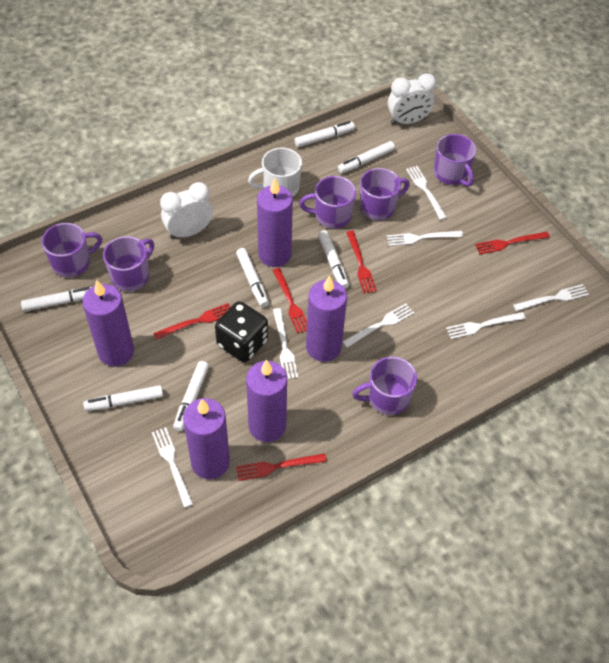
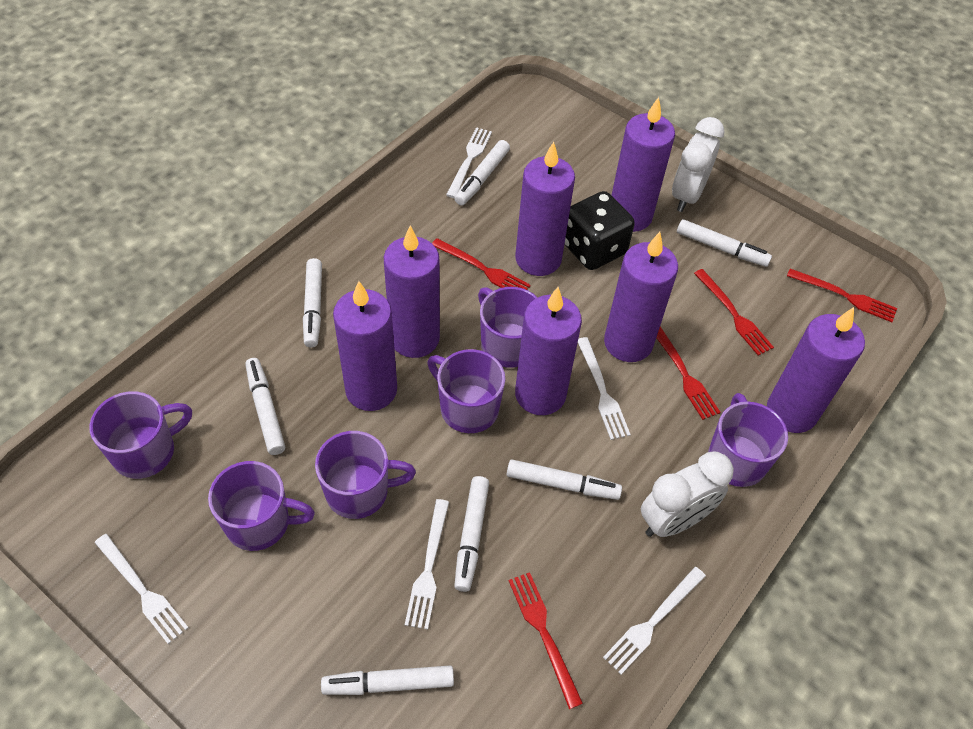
purple candle: [82,280,134,367] [183,398,230,479] [246,360,287,442] [257,178,293,267] [306,275,347,362] = 5 -> [333,281,397,411] [384,226,440,358] [515,142,575,276] [515,287,582,415] [604,232,678,362] [612,97,675,232] [767,307,865,433] = 7
white fork: [152,427,193,508] [273,308,298,379] [343,304,414,348] [387,231,463,246] [406,166,447,220] [446,312,526,339] [513,284,589,311] = 7 -> [94,534,189,644] [405,499,449,629] [446,127,492,198] [578,337,631,440] [603,567,706,674] = 5
white mug: [248,148,302,197] = 1 -> none = 0

